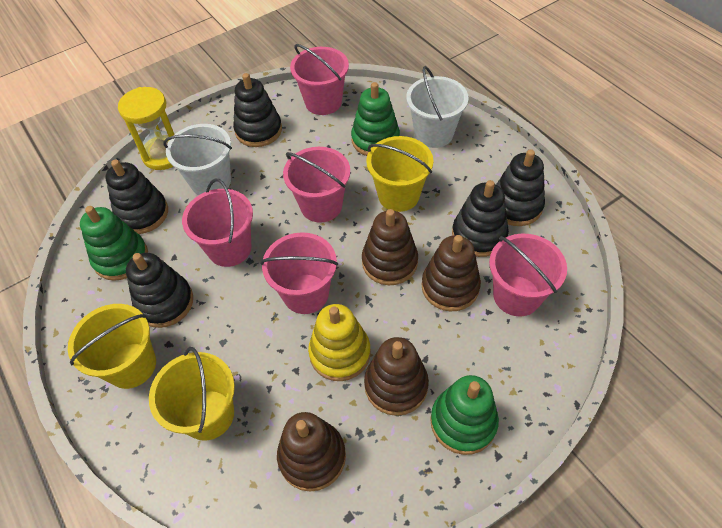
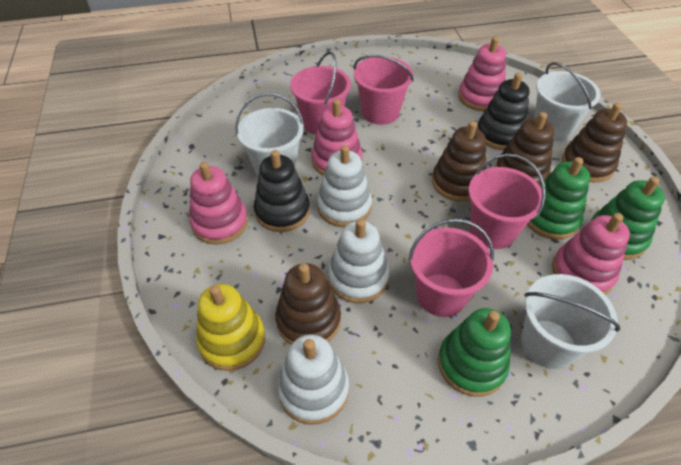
black stacking toy: [105,159,168,234] [126,253,193,328] [233,73,282,147] [452,180,509,257] [496,149,545,226] = 5 -> [254,150,310,232] [477,73,529,150] = 2
pink bucket: [182,179,253,267] [260,232,338,314] [283,147,350,223] [290,44,349,115] [489,234,567,316] = 5 -> [290,51,351,135] [354,55,414,125] [408,219,494,317] [469,154,546,249] = 4
pink stacking toy: none = 0 -> [189,162,248,245] [311,99,363,176] [458,37,506,111] [552,213,630,295] = 4
white bucket: [164,124,232,195] [406,66,469,148] = 2 -> [235,93,304,176] [521,274,621,369] [534,62,601,141] = 3
white stacking toy: none = 0 -> [277,334,349,425] [317,145,372,227] [328,219,389,303] = 3
yellow bucket: [68,304,156,389] [149,347,235,441] [366,136,433,212] = 3 -> none = 0
yellow hourglass: [118,87,175,170] = 1 -> none = 0

